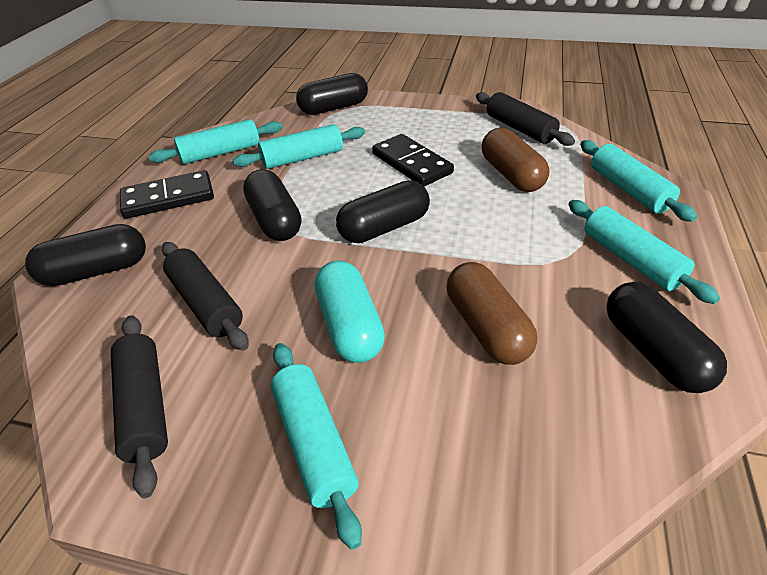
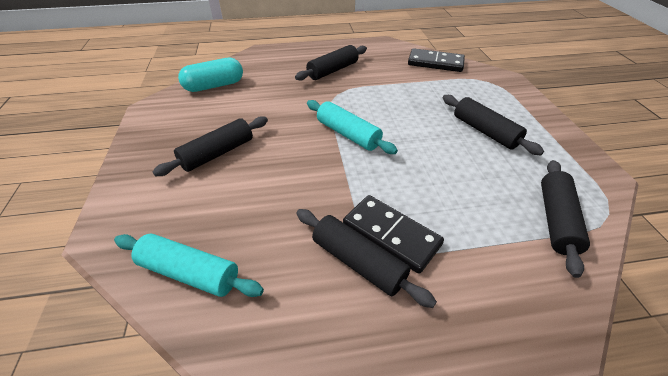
black capsule: [25,224,146,286] [243,169,301,241] [296,73,368,115] [336,180,430,243] [606,282,727,393] = 5 -> none = 0
black rolling pin: [111,315,168,498] [162,242,248,351] [476,92,575,146] = 3 -> [152,116,268,176] [295,45,367,80] [296,209,437,308] [443,95,544,155] [541,160,590,278] = 5
brown capsule: [447,262,537,365] [482,128,550,192] = 2 -> none = 0
turquoise rolling pin: [149,119,282,164] [233,124,365,169] [271,343,362,550] [568,200,720,304] [580,140,697,222] = 5 -> [114,234,264,297] [307,100,398,154] = 2

